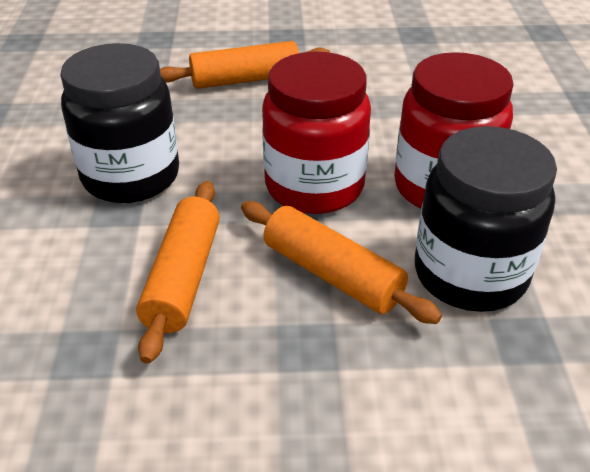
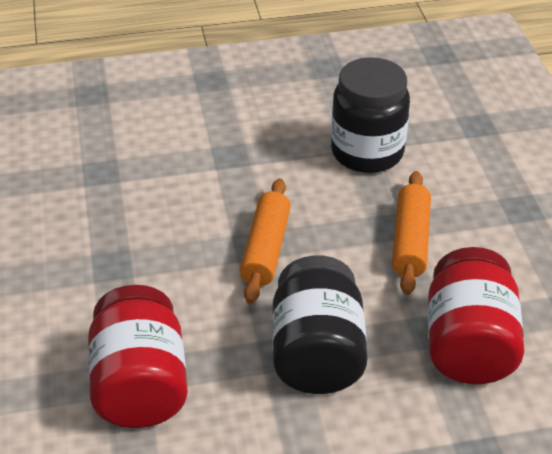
orange rolling pin: [136,181,220,364] [160,41,330,89] [241,201,442,324] = 3 -> [240,178,291,304] [392,171,431,295] = 2

